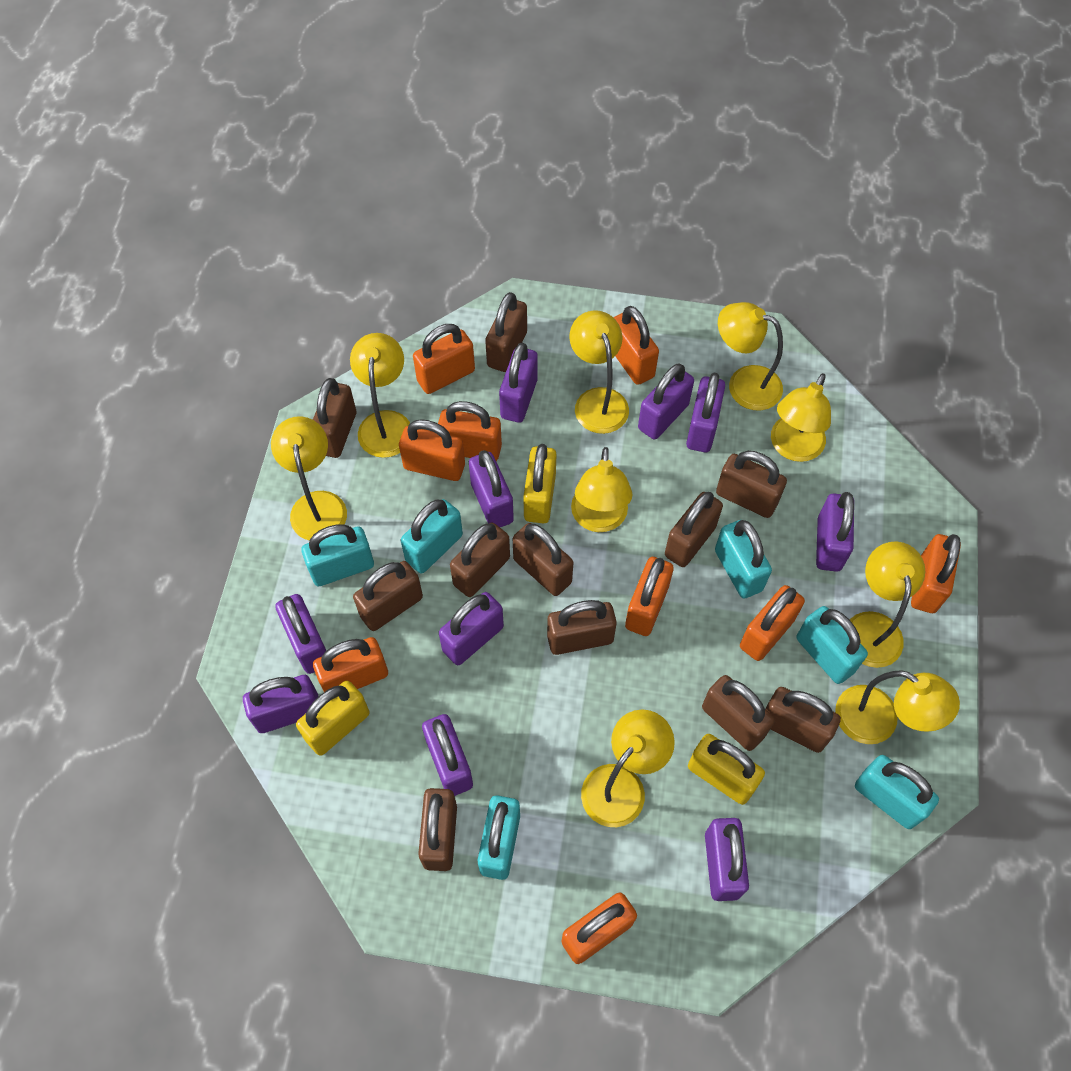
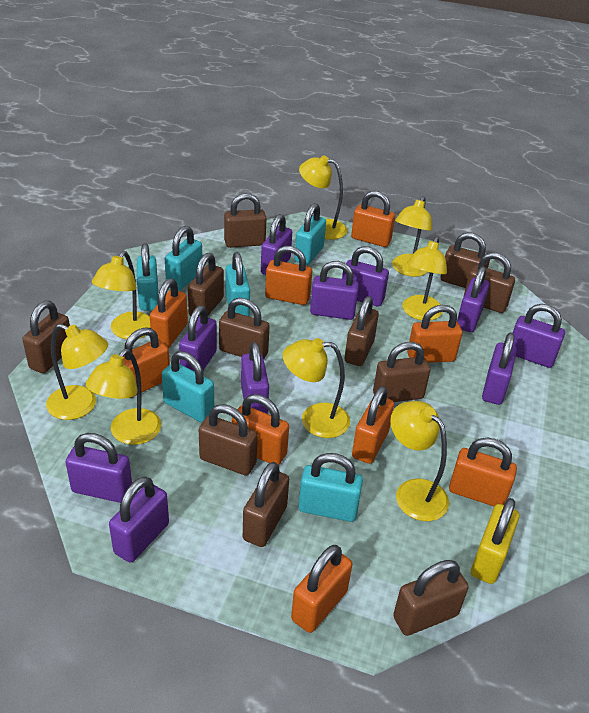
yellow lamp: [271,416,347,540] [350,333,410,458] [569,310,629,434] [571,447,633,532] [581,710,675,827] [718,302,783,410] [771,373,831,462] [835,670,960,744] [850,541,925,668] = 9 -> [46,324,108,420] [86,349,161,445] [92,251,151,339] [283,338,350,438] [299,156,348,239] [390,401,449,521] [392,196,432,277] [403,237,447,320] = 8
yellow padlock: [296,681,370,756] [523,444,557,524] [688,734,765,805] = 3 -> [471,498,519,584] = 1

